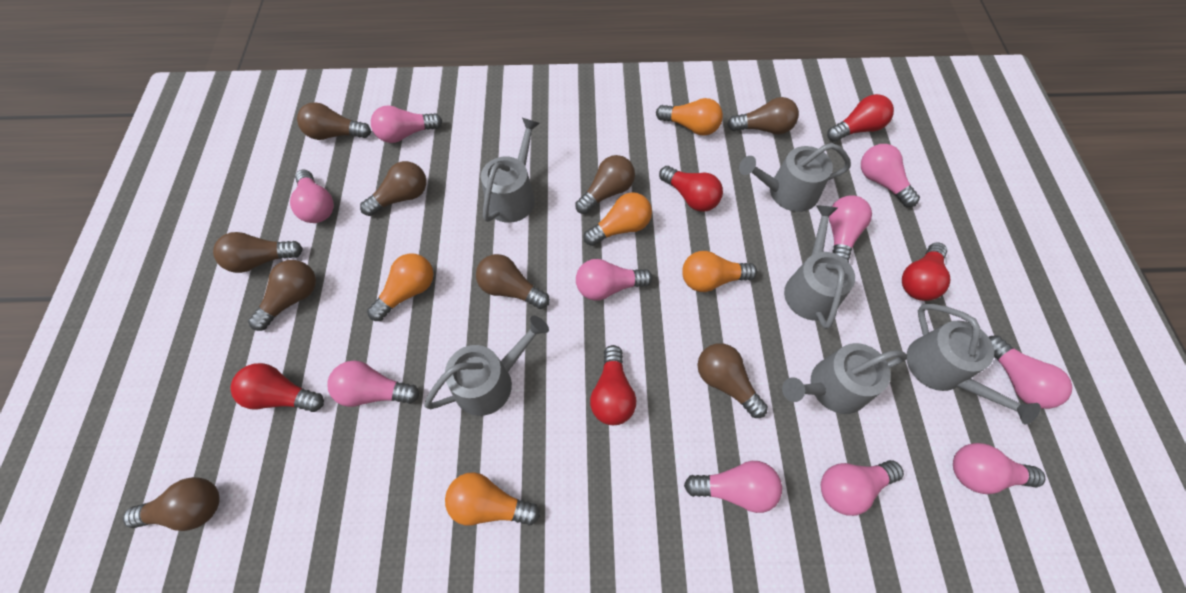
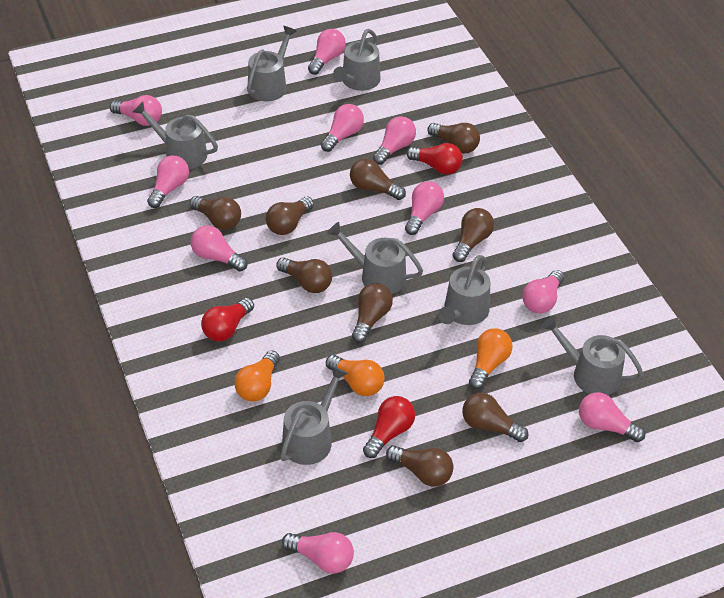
grey watering can: [424,316,549,416] [481,118,540,223] [739,143,851,212] [782,343,907,414] [784,206,855,329] [907,304,1041,425] = 6 -> [133,102,218,169] [247,26,297,101] [280,366,348,465] [327,222,423,294] [333,29,380,91] [438,255,490,325] [542,316,644,395] = 7
orange light bulb: [367,253,433,321] [445,472,540,526] [583,192,652,246] [656,98,723,136] [682,251,757,292] = 5 -> [234,350,280,401] [326,355,384,396] [469,328,513,389] = 3
red light bulb: [230,363,324,412] [590,345,636,425] [659,166,723,212] [827,94,894,142] [902,242,950,301] = 5 -> [201,298,254,341] [363,396,415,458] [406,143,463,175] = 3

